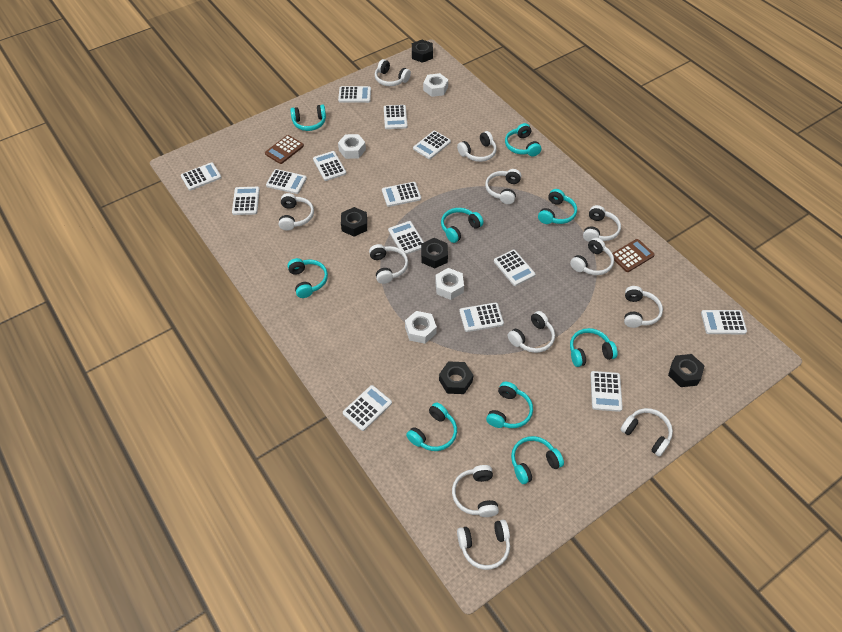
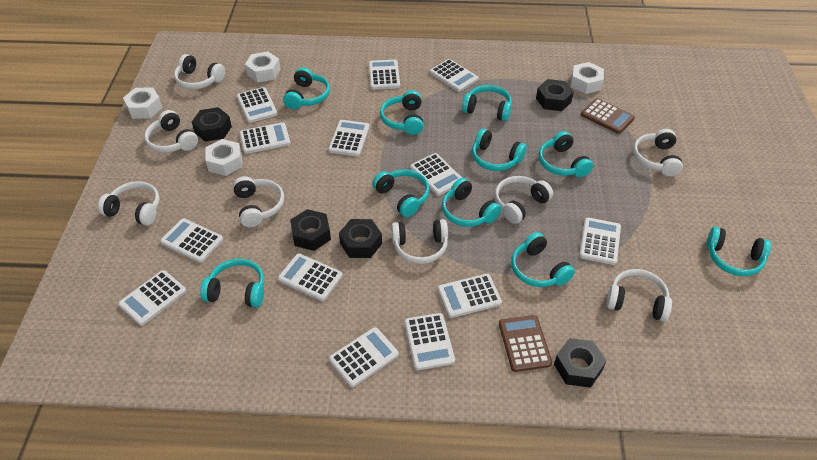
turquoise headphones: [287,258,328,298] [290,105,326,131] [406,402,457,451] [441,208,484,243] [486,382,533,428] [505,123,541,157] [511,436,564,484] [538,189,577,224] [570,328,618,367] = 9 -> [200,259,264,307] [283,67,330,109] [372,169,430,217] [380,90,424,135] [442,178,501,227] [462,85,512,121] [472,129,527,171] [511,232,575,287] [538,131,593,177] [707,227,771,276] = 10
white calculator: [181,162,222,191] [232,187,260,215] [266,169,307,194] [313,151,346,181] [338,86,371,103] [343,385,392,431] [382,182,421,207] [384,105,408,129] [388,221,424,255] [413,131,451,159] [459,302,504,332] [494,250,535,286] [590,371,623,412] [701,310,747,334] = 14 -> [118,270,186,326] [160,218,223,263] [237,87,278,123] [239,123,291,154] [278,253,343,301] [328,120,370,156] [329,327,399,387] [369,60,400,90] [404,313,455,370] [410,153,462,196] [430,59,479,92] [438,274,502,318] [579,217,621,265] = 13
white headphones: [279,193,314,231] [369,244,408,284] [375,59,411,86] [452,465,499,517] [457,131,497,162] [457,520,510,570] [485,169,521,204] [508,311,555,353] [570,237,614,275] [583,205,621,242] [620,408,673,457] [624,286,663,328] = 12 -> [98,181,160,226] [144,110,198,153] [174,54,225,89] [233,176,284,227] [391,219,448,264] [494,176,553,224] [606,269,672,322] [633,129,683,176] = 8

